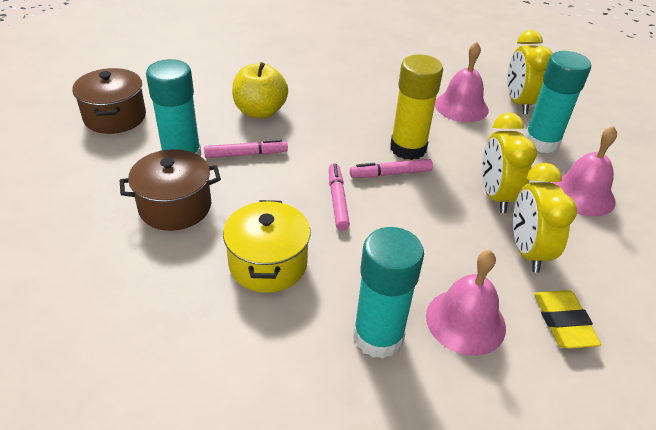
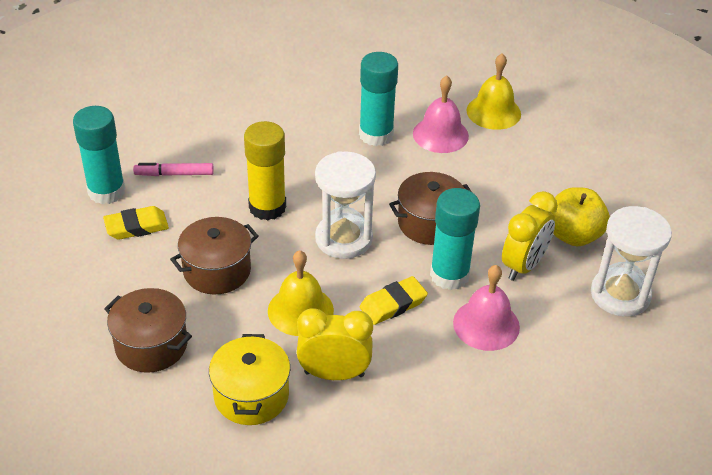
brown pot: [73,68,146,134] [120,149,221,231] = 2 -> [104,288,192,373] [170,217,259,295] [389,172,472,245] = 3
pink bell: [426,250,506,356] [435,42,489,122] [552,126,617,217] = 3 -> [413,75,469,153] [453,265,520,351] = 2
pink marker: [204,139,288,158] [329,163,350,230] [350,159,433,178] = 3 -> [133,163,214,176] = 1
white hourglass: none = 0 -> [315,151,376,259] [591,206,672,317] = 2
yellow bell: none = 0 -> [268,250,334,336] [467,53,521,130] = 2
yellow clock: [482,112,537,213] [507,30,553,114] [513,163,577,273] = 3 -> [297,308,373,380] [502,191,558,281] = 2
yellow eraser: [534,290,601,349] = 1 -> [103,206,169,240] [360,276,428,325] = 2

